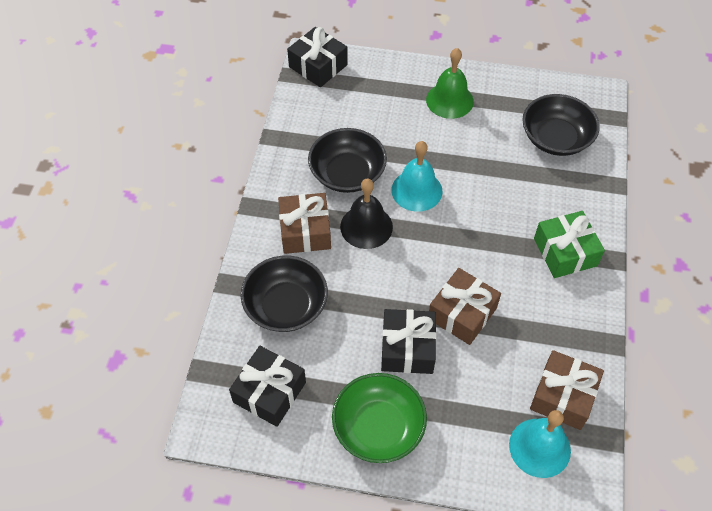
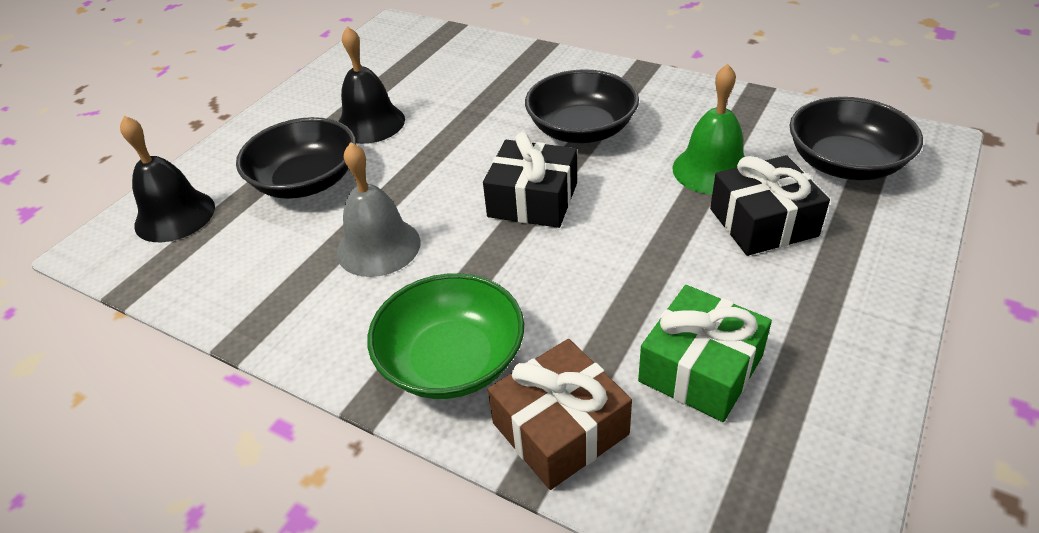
black bell: [340,178,393,249] = 1 -> [120,116,215,242] [338,26,405,144] = 2
black gift: [229,346,306,427] [287,27,348,87] [381,309,437,374] = 3 -> [483,132,577,228] [710,155,830,256] = 2
brown gift: [278,193,331,254] [429,268,501,345] [530,350,604,430] = 3 -> [488,339,632,490] = 1
grey bell: none = 0 -> [337,142,421,277] = 1
turquoise bell: [391,141,443,212] [509,410,571,478] = 2 -> none = 0

